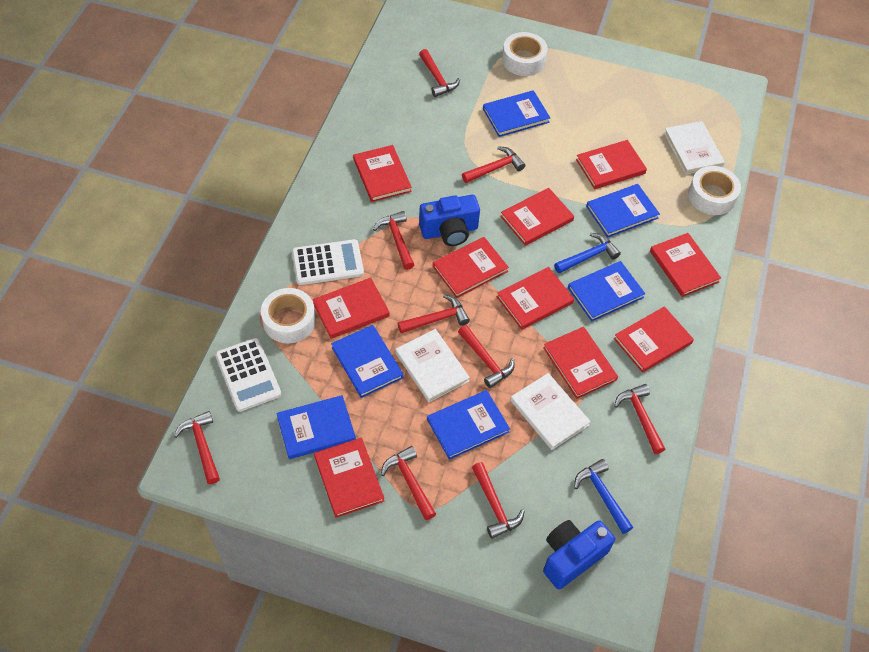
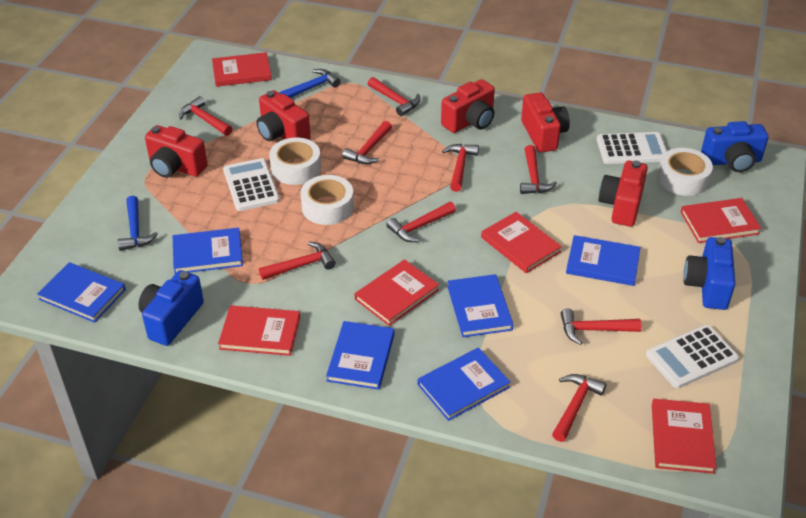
blue camera: [419,195,480,246] [543,520,615,589] = 2 -> [138,270,204,346] [683,237,735,310] [701,121,768,172] = 3
red book: [313,278,390,339] [314,437,384,518] [353,145,412,202] [433,237,509,298] [497,267,574,330] [500,188,574,246] [543,327,618,399] [576,140,647,189] [614,306,694,373] [650,233,721,297] = 10 -> [212,52,272,87] [218,305,300,356] [355,259,439,326] [481,212,562,273] [652,399,717,474] [681,198,762,243] = 6
red camera: none = 0 -> [145,125,208,178] [256,90,311,141] [441,79,495,133] [521,92,570,153] [598,161,648,227] = 5
white book: [395,329,470,402] [510,373,591,450] [664,121,725,175] = 3 -> none = 0
white calculator: [215,338,281,412] [292,239,364,285] = 2 -> [223,158,280,211] [596,132,667,164] [646,325,739,389] = 3

